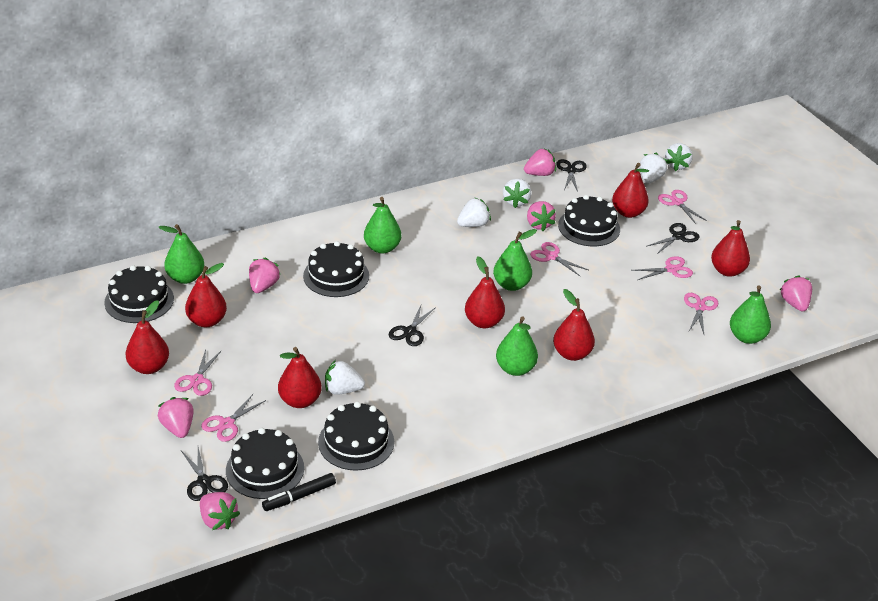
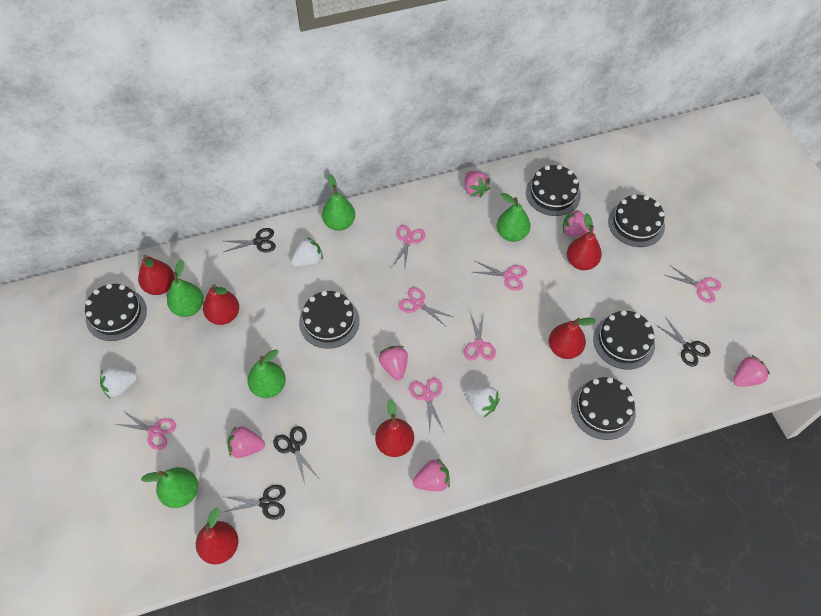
black cake: [104,265,174,323] [226,428,304,499] [303,241,369,297] [318,402,394,471] [558,195,620,246] = 5 -> [85,284,147,341] [299,291,360,349] [526,165,581,216] [571,377,636,440] [593,310,655,370] [608,194,665,247] = 6
black marker: [262,473,336,511] = 1 -> none = 0
pink scissors: [174,349,222,396] [201,394,266,442] [530,242,588,276] [632,256,693,280] [658,190,707,224] [684,293,718,334] = 6 -> [116,411,176,450] [392,225,425,267] [398,287,453,327] [410,378,444,432] [464,312,496,361] [473,261,527,291] [665,265,722,303] = 7
red pear: [126,300,169,374] [185,263,227,327] [278,347,322,408] [465,256,505,328] [553,289,595,361] [612,163,649,218] [711,220,750,277] = 7 -> [138,254,174,295] [196,508,239,565] [203,284,239,325] [375,399,414,457] [549,318,596,359] [567,213,602,270] = 6
white strawberry: [325,360,365,395] [457,197,491,227] [503,179,531,208] [640,153,667,183] [665,143,693,171] = 5 -> [100,367,137,398] [291,237,323,267] [465,386,500,418] = 3

